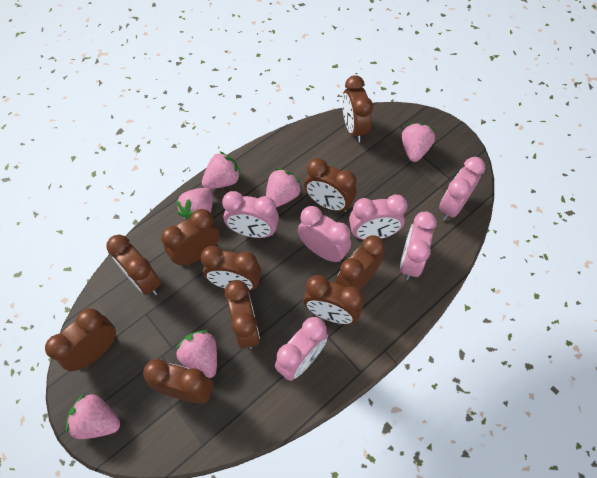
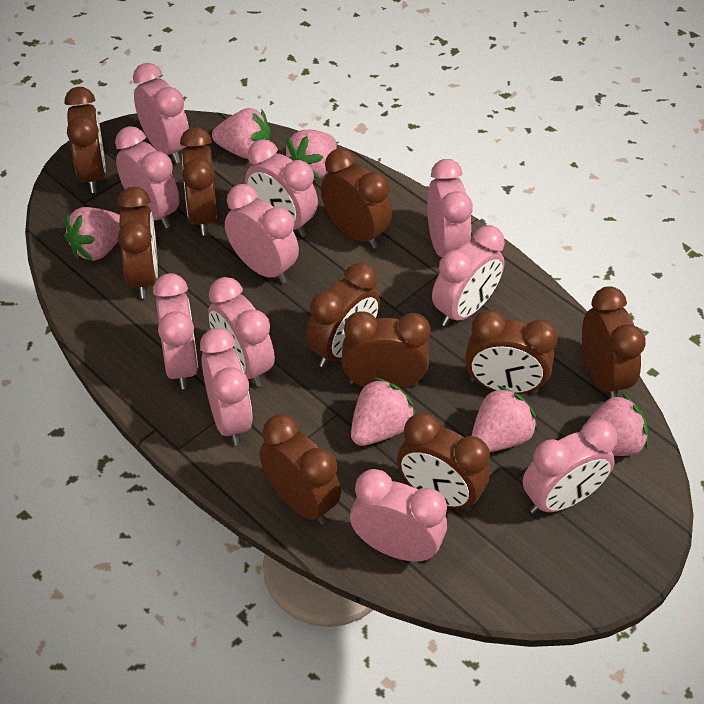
pink clock: [222,191,279,238] [275,317,328,381] [298,206,351,263] [349,195,408,240] [400,212,437,280] [439,157,485,221] = 6 -> [115,126,179,228] [133,63,189,164] [153,273,198,389] [200,328,253,445] [208,277,275,387] [225,184,299,284] [245,139,318,237] [350,469,447,562] [427,159,473,257] [432,225,505,327] [523,419,617,514] = 11

